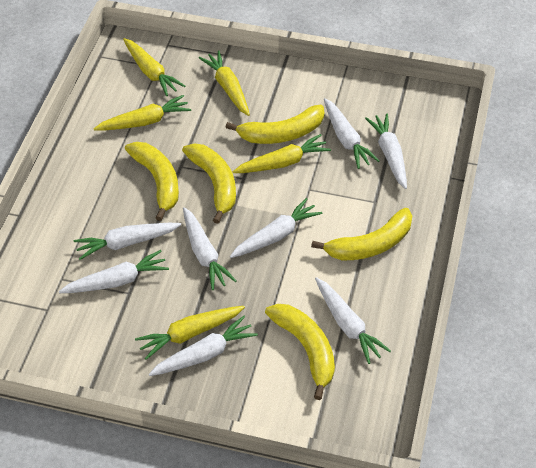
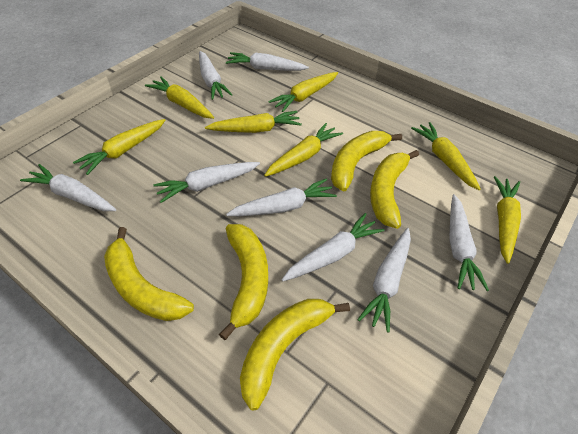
yellow carrot: [93,95,191,130] [123,38,185,96] [135,306,245,360] [199,51,250,116] [233,134,331,173] = 5 -> [73,119,166,175] [145,76,214,119] [205,111,302,133] [264,123,343,177] [268,72,338,112] [411,122,481,190] [494,176,521,264] = 7

